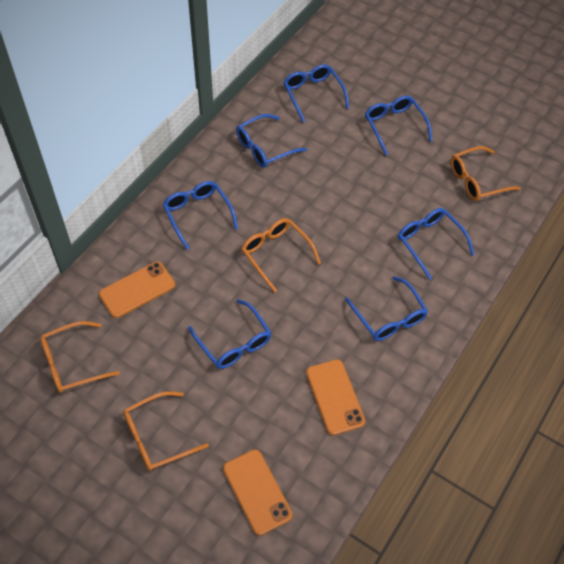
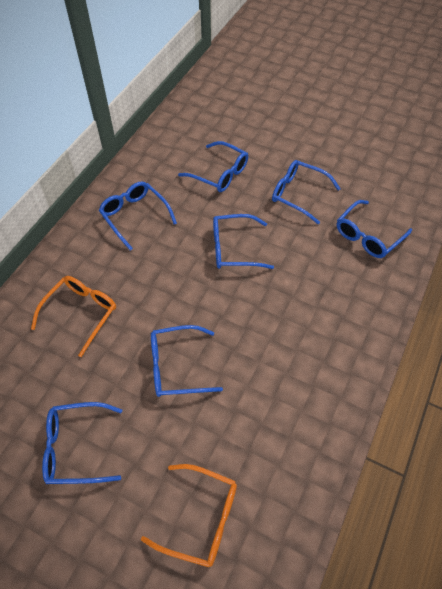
orange glasses: [40,321,120,393] [123,391,209,471] [242,218,321,292] [451,146,521,201] = 4 -> [31,276,116,357] [141,464,237,567] = 2
orange phone: [99,261,175,318] [223,449,292,535] [306,359,365,435] = 3 -> none = 0

